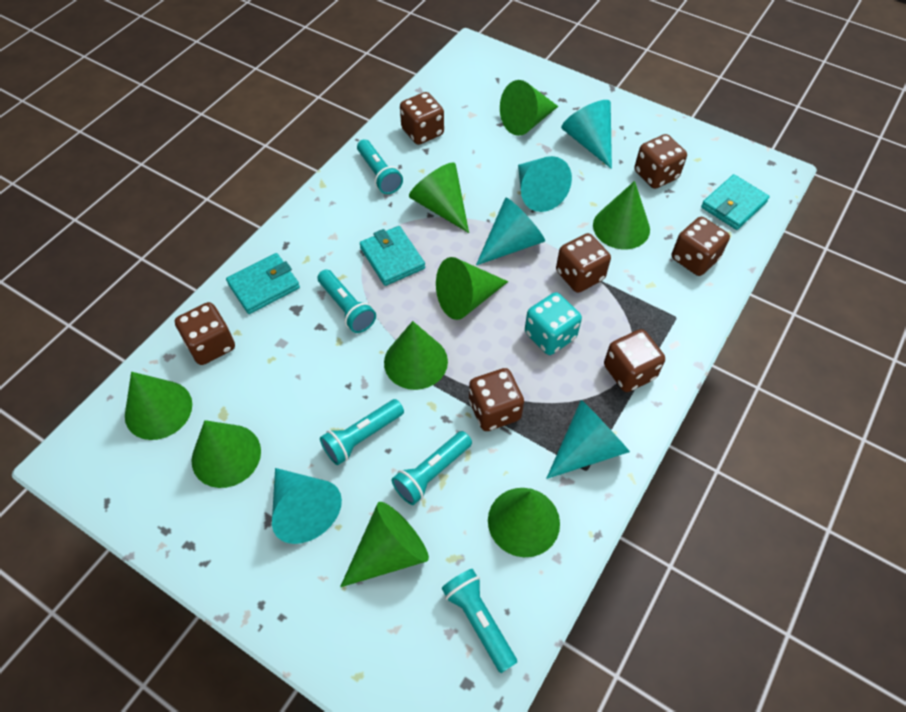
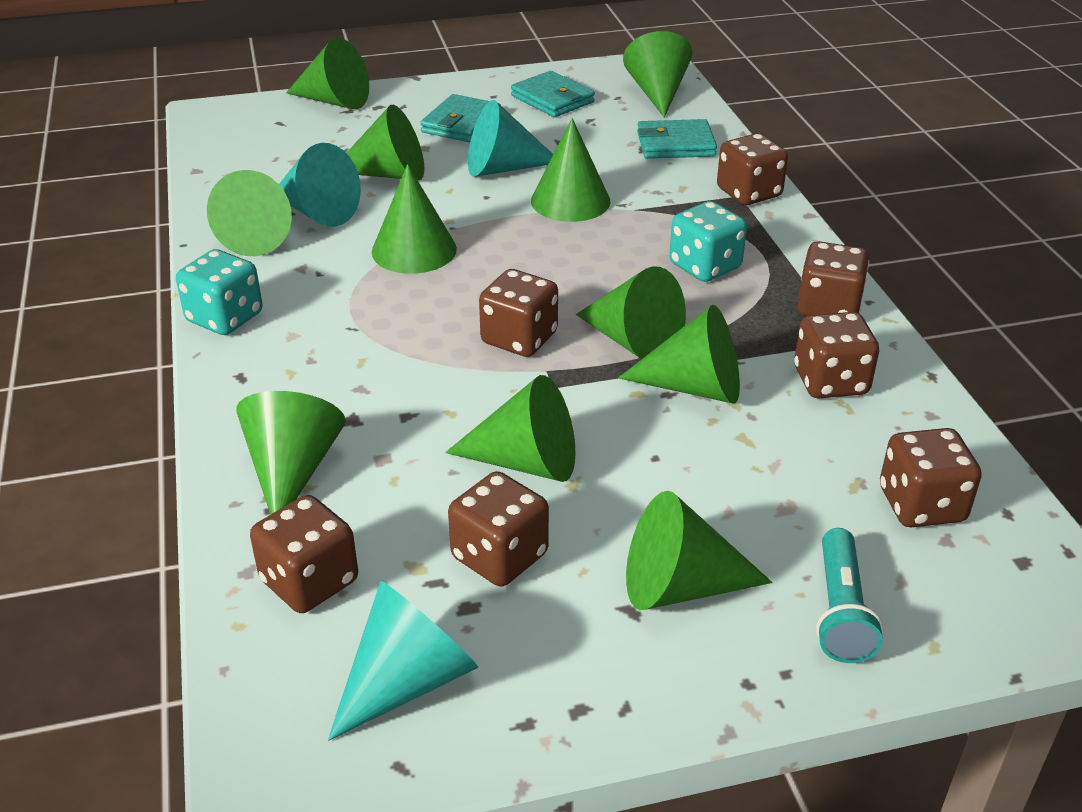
green cone: [125,372,192,440] [191,420,261,488] [340,502,429,587] [384,321,448,390] [409,162,469,233] [436,257,508,320] [488,488,560,557] [500,80,558,136] [593,181,650,249] = 9 -> [207,170,292,256] [236,391,346,515] [286,38,369,109] [347,105,424,180] [372,164,457,274] [445,375,575,482] [531,118,611,222] [576,267,686,359] [618,305,740,403] [623,31,692,118] [626,491,772,610] = 11
turquoise cone: [272,468,342,544] [476,198,545,265] [518,156,572,212] [546,400,630,479] [561,100,612,169] = 5 -> [279,143,361,227] [328,581,478,741] [468,100,553,177] = 3
turquoise dice: [525,292,582,355] = 1 -> [176,249,263,335] [669,201,747,282] = 2
turquoise flashlight: [318,270,376,333] [320,399,404,465] [357,139,403,194] [392,431,472,505] [441,569,517,673] = 5 -> [816,528,884,663] = 1

